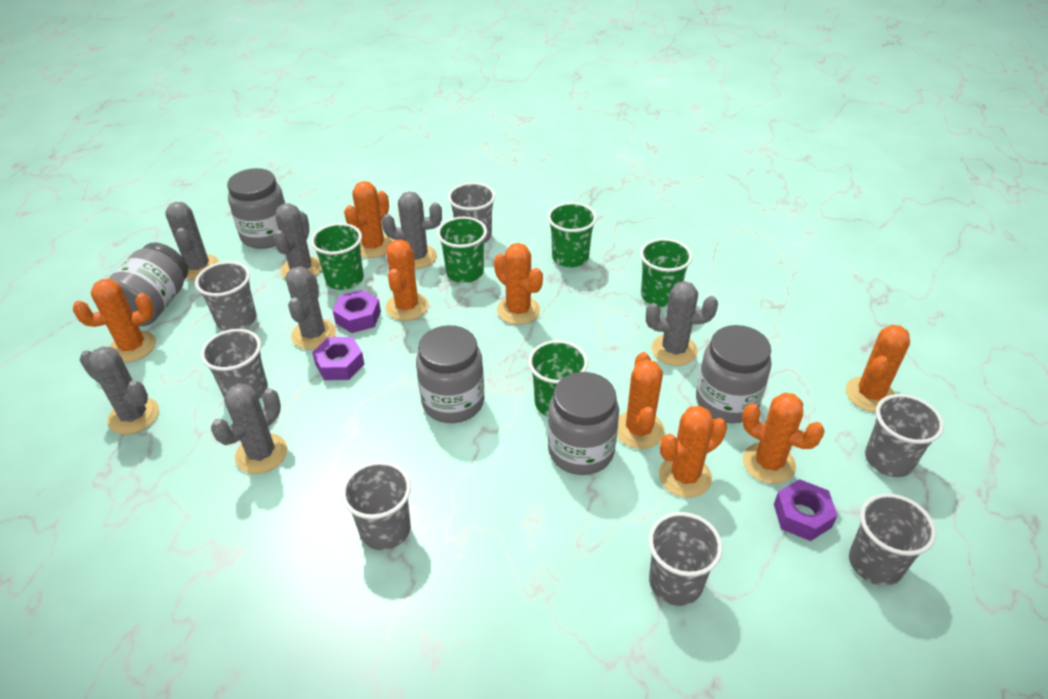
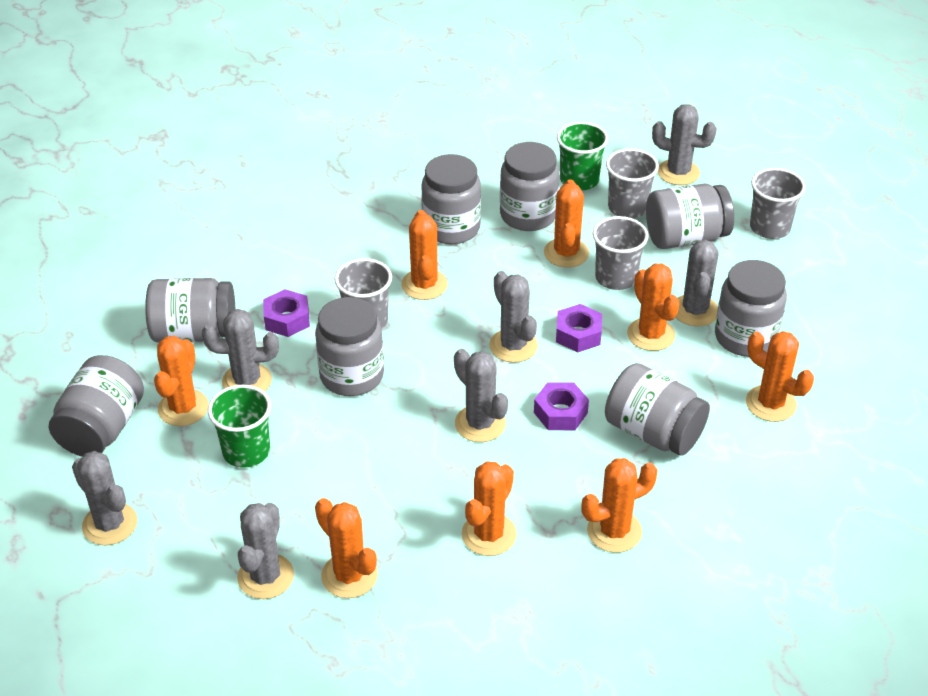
green cup: [311,223,364,290] [437,217,487,283] [528,340,588,416] [548,202,597,267] [640,238,693,307] = 5 -> [208,385,271,468] [557,122,608,190] = 2
grey cup: [195,261,257,331] [200,329,268,399] [341,461,411,550] [448,182,495,243] [648,512,723,606] [849,493,936,586] [865,394,944,477] = 7 -> [334,258,392,329] [593,216,649,290] [606,148,659,218] [750,168,806,239] = 4
grey jar: [109,242,188,326] [227,168,285,249] [416,325,484,423] [548,372,619,475] [696,325,772,423] = 5 -> [49,355,144,457] [145,278,235,343] [315,297,384,396] [421,154,481,244] [500,142,559,231] [605,363,710,456] [646,184,734,249] [715,260,787,357] = 8

